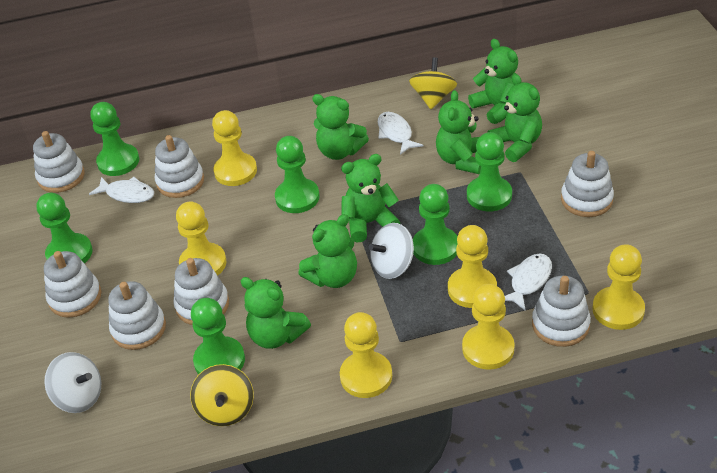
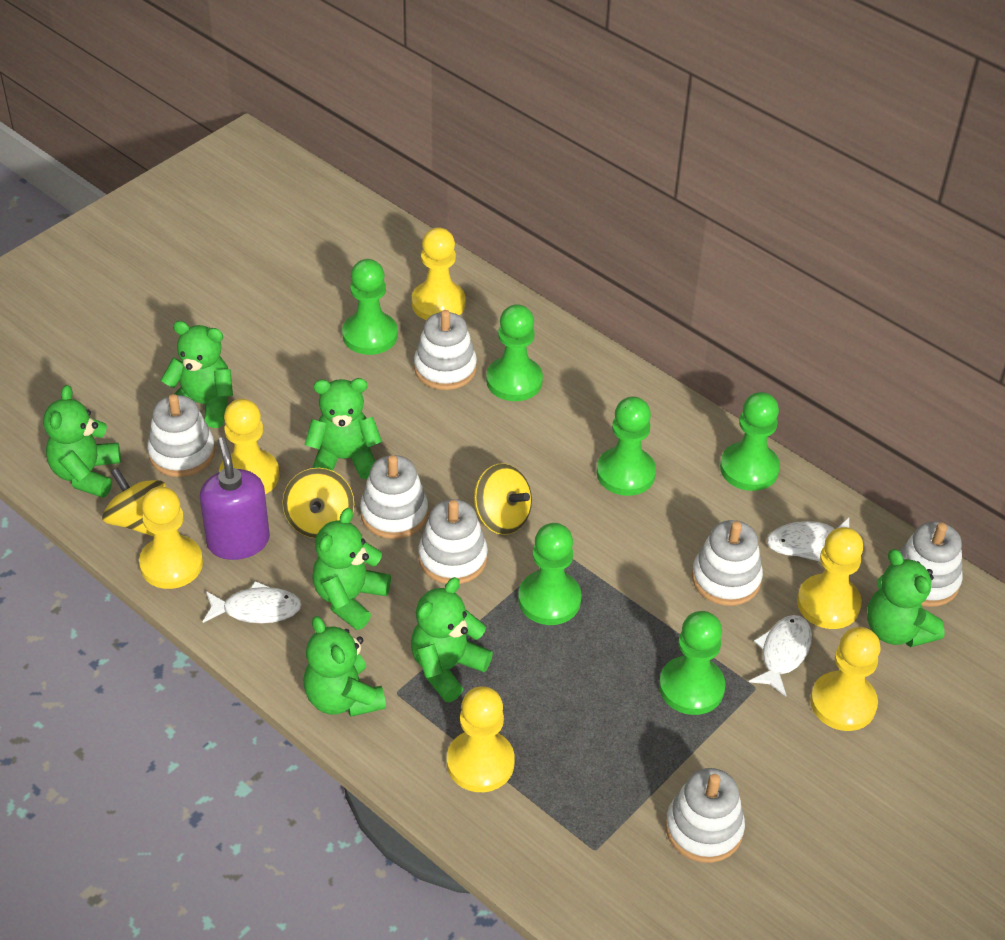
purple soap dispenser: none = 0 -> [200,437,270,560] = 1
white spinning top: [44,352,101,413] [369,223,414,279] = 2 -> none = 0
yellow spinning top: [190,364,254,426] [409,57,457,109] = 2 -> [102,468,166,536] [283,468,354,538] [474,463,532,535] = 3

